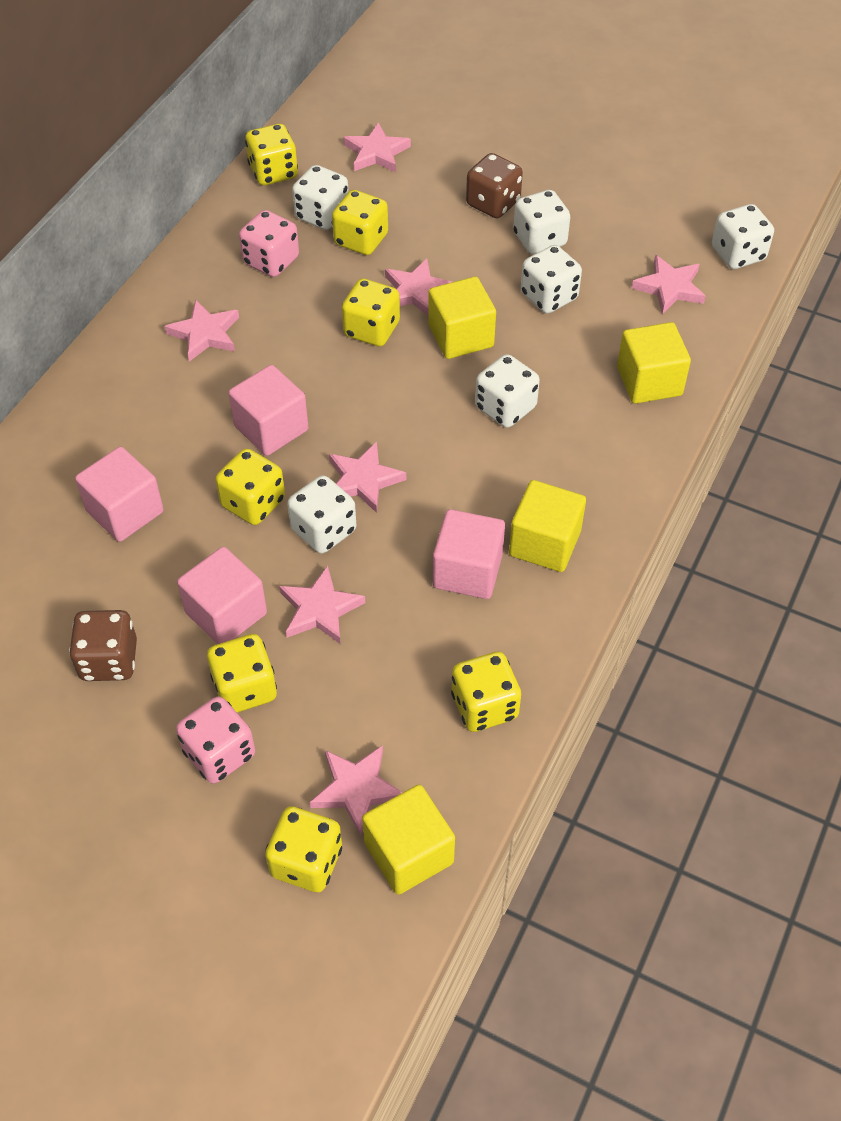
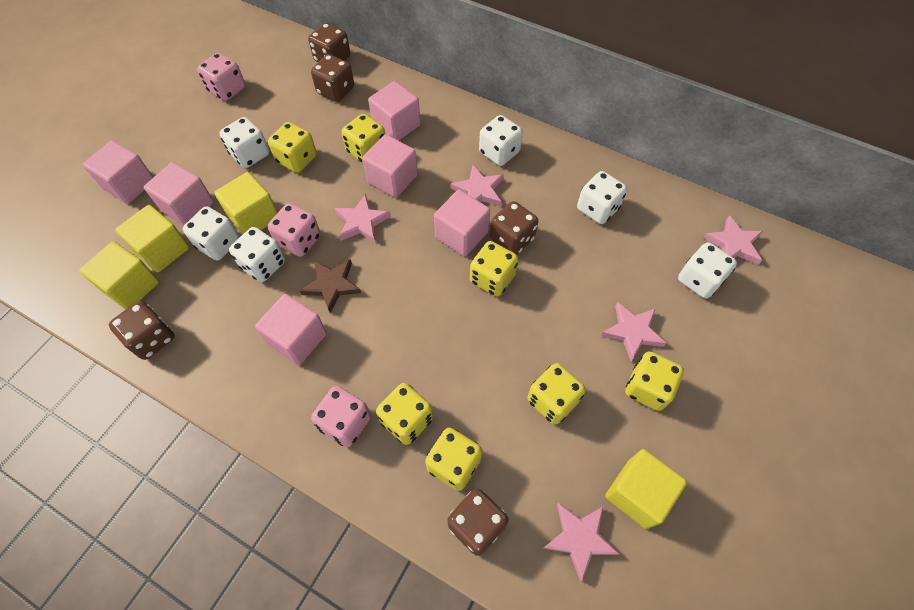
brown dice: [69,610,137,681] [466,153,523,218] = 2 -> [109,301,175,360] [308,23,350,62] [311,54,354,102] [447,489,509,556] [490,201,538,255] = 5
brown star: none = 0 -> [300,259,361,313] = 1
pink cube: [75,447,164,542] [177,547,267,644] [229,365,309,456] [433,509,505,599] = 4 -> [83,140,153,204] [144,162,214,226] [255,294,327,365] [362,134,418,198] [368,81,420,141] [434,190,490,256] = 6
pink dice: [176,696,255,784] [239,210,299,277] = 2 -> [197,53,245,101] [268,203,320,257] [311,386,371,447] = 3
pink star: [164,300,239,362] [279,565,365,644] [310,745,403,836] [329,442,406,513] [343,122,411,172] [385,259,452,316] [632,255,706,314] = 7 -> [335,194,391,243] [451,165,504,206] [544,503,619,581] [601,302,666,361] [703,215,763,265] = 5

